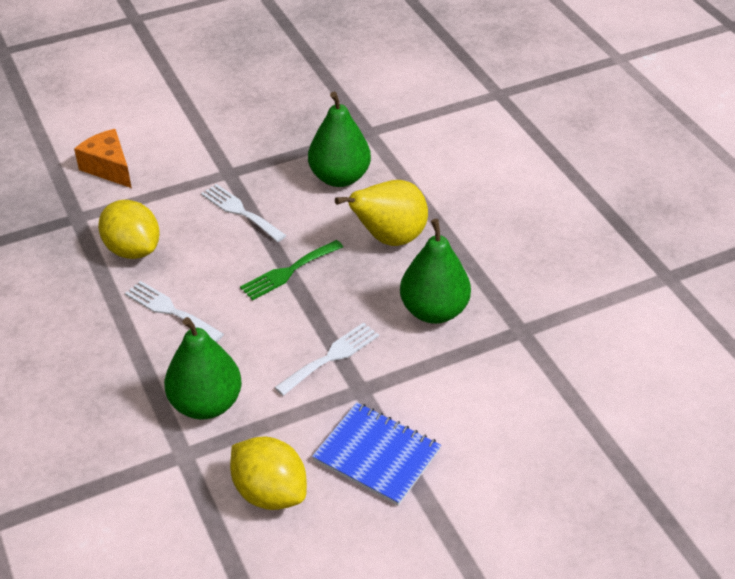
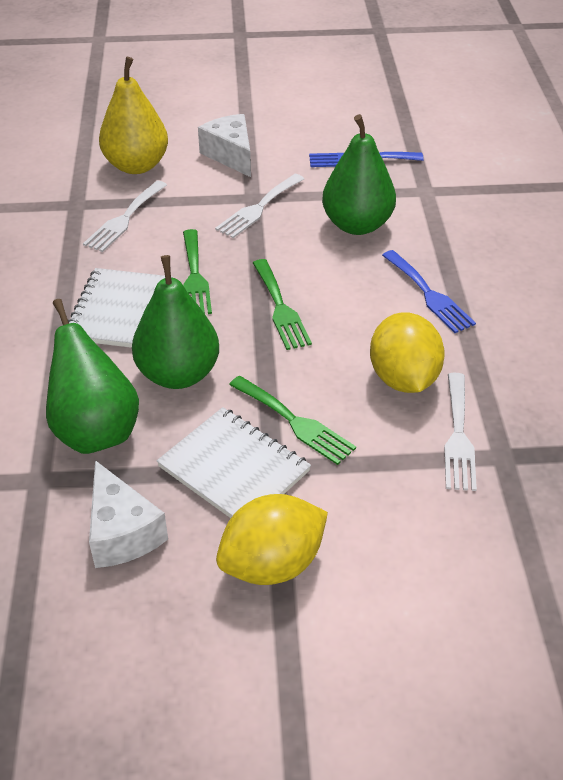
blue fork: none = 0 -> [309,152,424,167] [382,250,476,333] = 2
blue notebook: [312,402,441,506] = 1 -> none = 0
green fork: [240,240,343,301] = 1 -> [183,229,212,314] [229,376,356,465] [253,259,312,350] = 3
orange cheese: [74,129,132,188] = 1 -> none = 0
white cheese: none = 0 -> [89,460,168,568] [198,114,251,177] = 2
white notebook: none = 0 -> [68,268,173,348] [157,407,311,518] = 2

